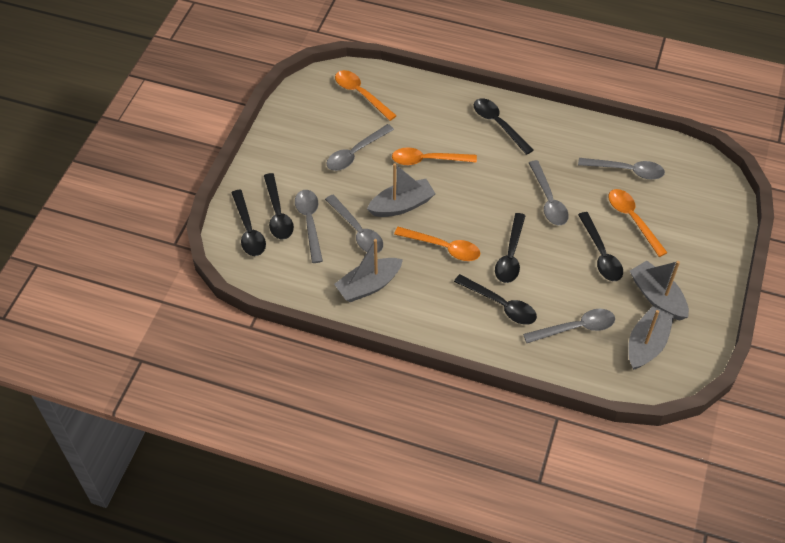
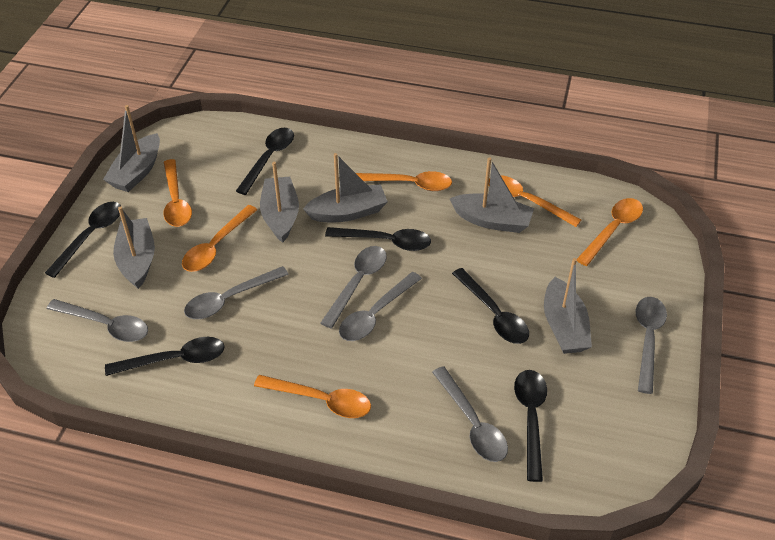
grey boat: [334,239,403,302] [367,163,435,217] [628,306,674,370] [630,261,689,321] = 4 -> [103,105,160,192] [113,206,155,289] [260,162,299,243] [303,153,388,222] [450,157,534,233] [544,258,592,354] = 6
orange spoon: [335,70,397,121] [392,147,477,165] [394,227,480,261] [608,189,668,257] = 4 -> [164,159,192,227] [182,205,257,272] [254,375,371,418] [356,171,452,191] [488,175,581,227] [577,198,643,266] = 6

